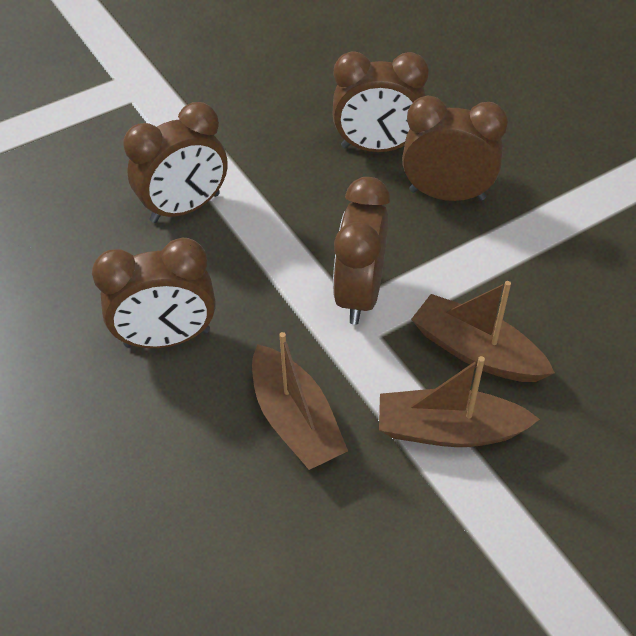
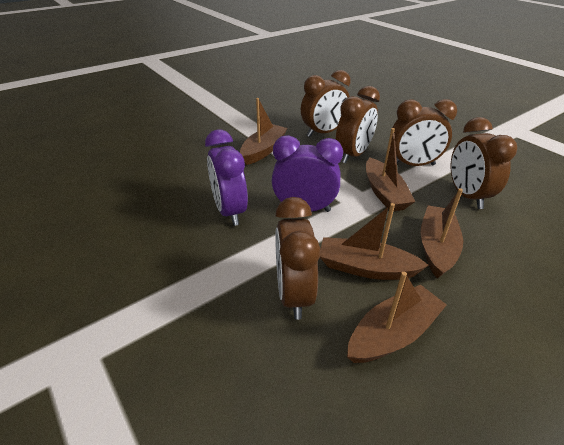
brown boat: [252,332,348,470] [379,356,540,447] [411,281,555,382] = 3 -> [240,98,288,165] [320,203,429,280] [347,272,447,363] [366,128,415,211] [420,188,463,279] = 5
purple clock: none = 0 -> [205,130,248,226] [272,135,343,212] = 2

